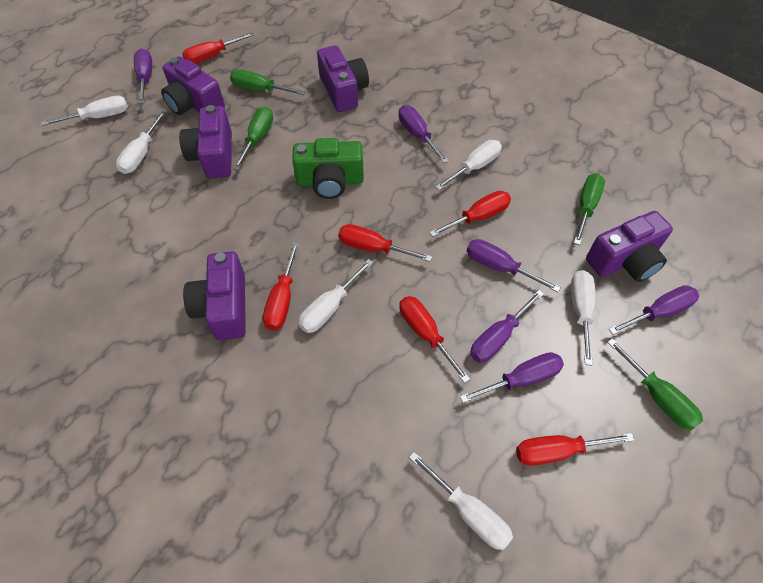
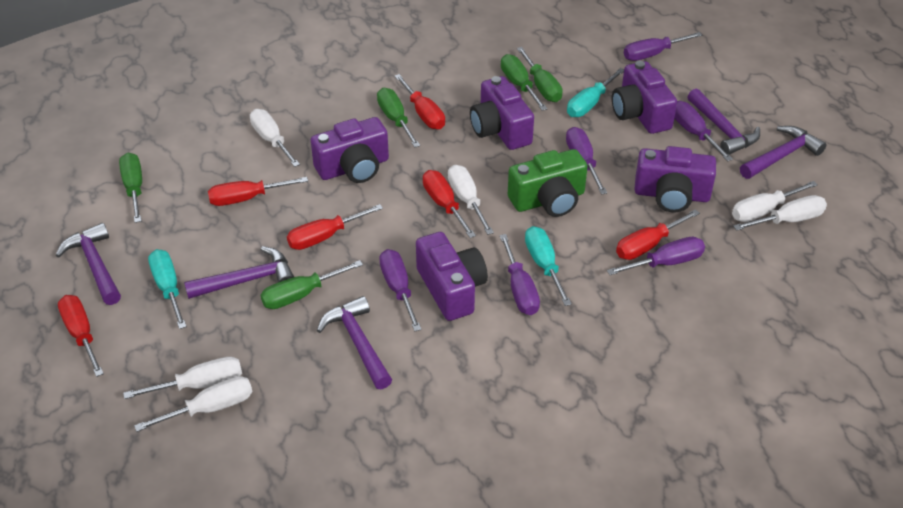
green screwdriver: [230,69,305,95] [233,107,273,170] [574,173,605,245] [607,338,703,430] = 4 -> [119,153,142,223] [261,260,363,309] [377,88,420,148] [501,54,547,111] [517,47,563,102] = 5
purple hammer: none = 0 -> [56,223,121,305] [184,246,294,299] [317,296,392,389] [687,88,760,155] [740,126,826,179] = 5
turquoise screwdriver: none = 0 -> [148,249,187,329] [525,226,572,306] [567,68,624,117] = 3

